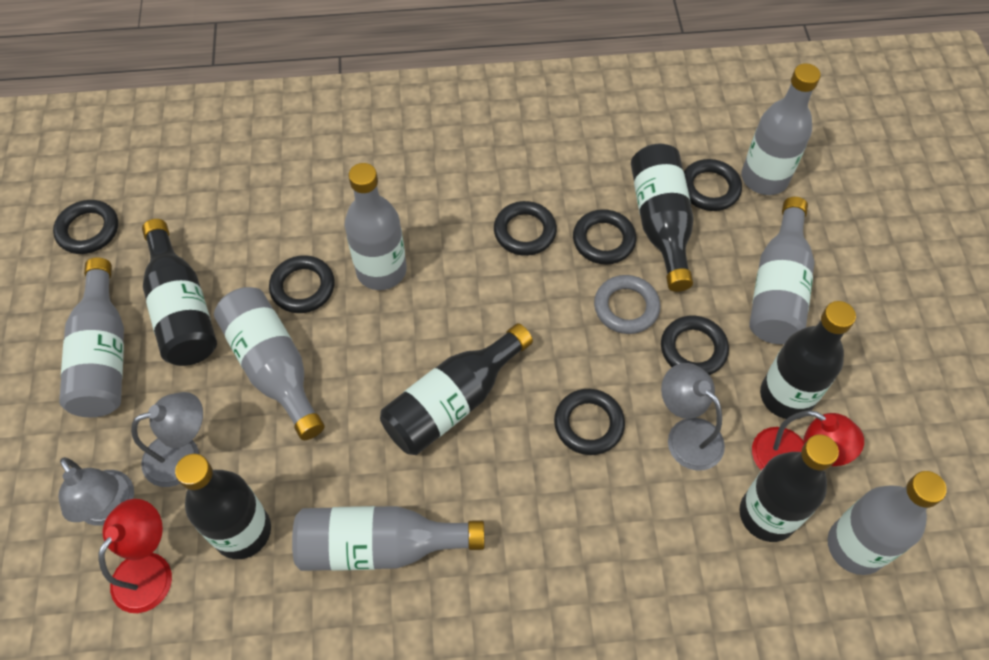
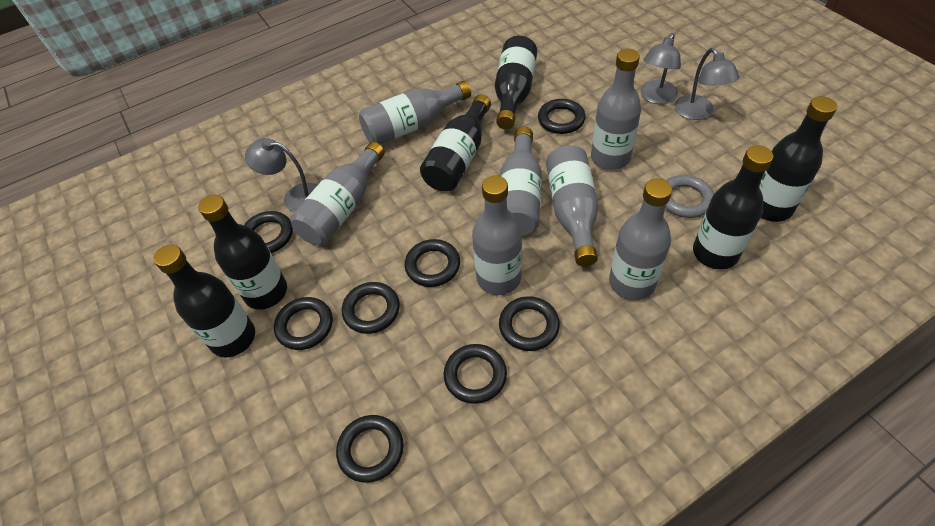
black ring: [53,200,118,254] [269,255,335,313] [494,201,557,256] [554,389,625,455] [573,209,636,264] [661,316,729,375] [684,159,742,211] = 7 -> [244,211,293,253] [274,297,333,350] [336,415,403,483] [342,282,400,334] [405,239,460,287] [443,344,507,404] [499,296,560,351] [538,99,586,134] = 8
red lamp: [98,499,172,613] [752,410,864,470] = 2 -> none = 0

